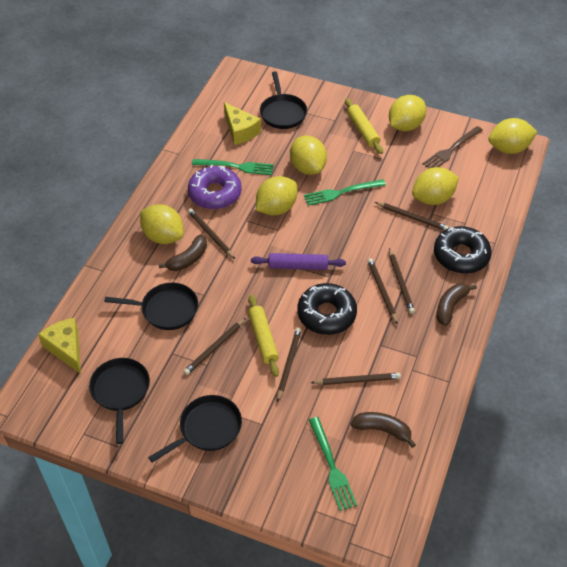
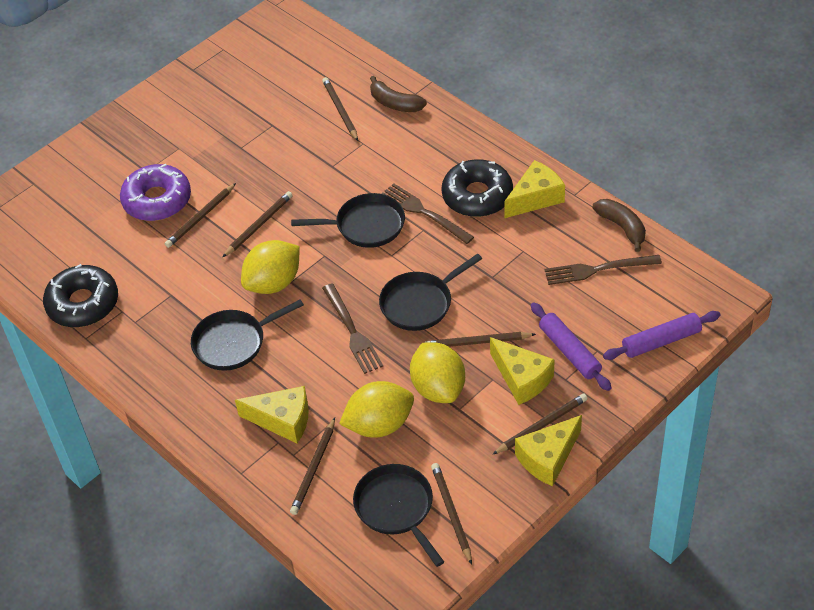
brown banana: [159,234,207,271] [351,412,416,448] [436,283,477,326] = 3 -> [370,76,427,112] [592,199,646,252] = 2
brown fork: [423,126,483,168] = 1 -> [322,283,383,374] [381,183,474,244] [545,255,662,285] = 3
green fork: [192,159,274,175] [304,179,386,206] [309,417,357,511] = 3 -> none = 0
purple rolling pin: [251,253,346,270] = 1 -> [531,302,611,391] [603,311,720,360] = 2
yellow cheese: [38,318,81,374] [224,102,261,145] = 2 -> [235,386,309,443] [490,337,555,405] [504,160,565,218] [515,415,582,486] = 4
yellow lemon: [140,204,184,244] [256,176,297,216] [290,136,327,175] [389,95,426,131] [412,167,459,205] [489,118,537,154] = 6 -> [241,240,300,294] [339,381,414,438] [410,342,465,403] = 3
yellow rolling pin: [248,294,279,377] [345,98,383,154] = 2 -> none = 0

